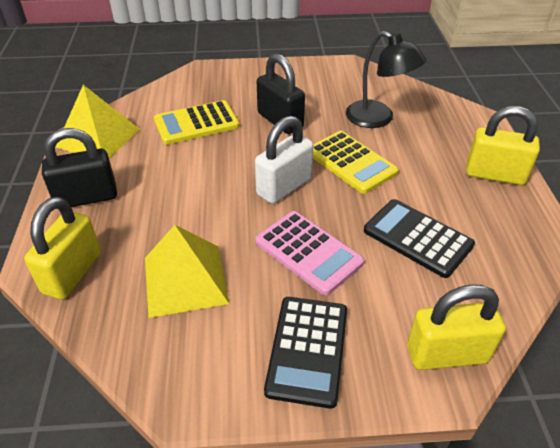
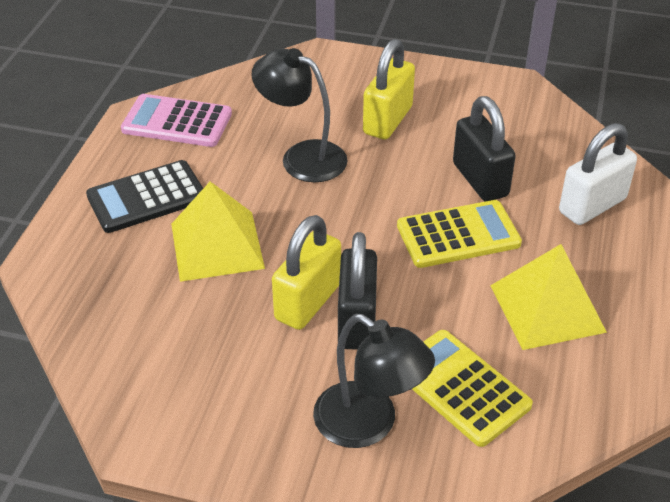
black calculator: [264,297,347,409] [364,199,475,278] = 2 -> [86,160,203,233] = 1
black lamp: [346,31,426,128] = 1 -> [251,48,348,182] [313,314,435,448] = 2
yellow padlock: [24,197,101,300] [407,284,506,370] [466,106,540,185] = 3 -> [272,215,341,330] [363,39,415,139] = 2

